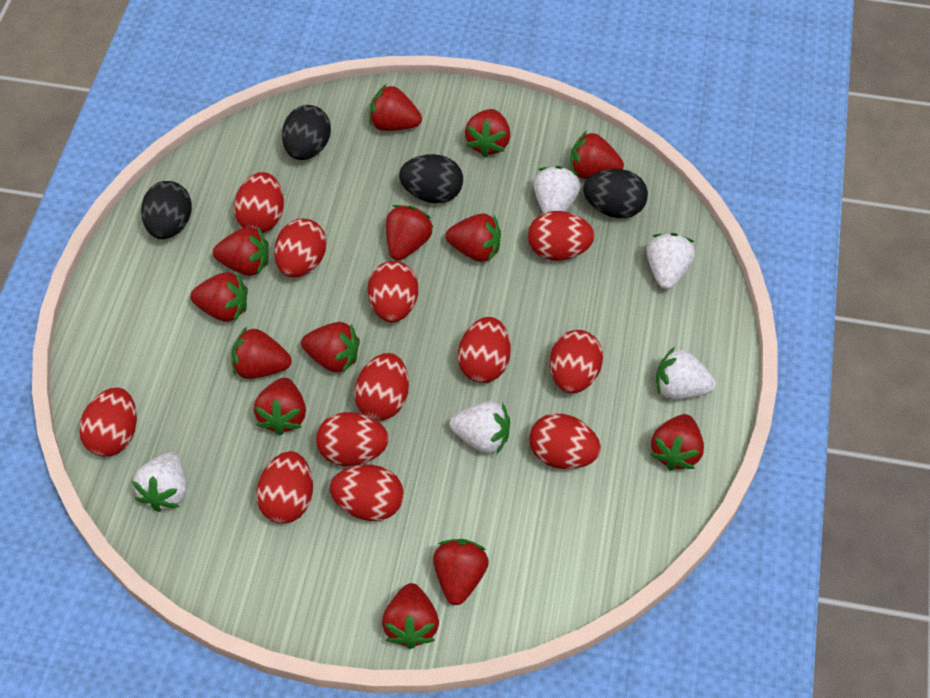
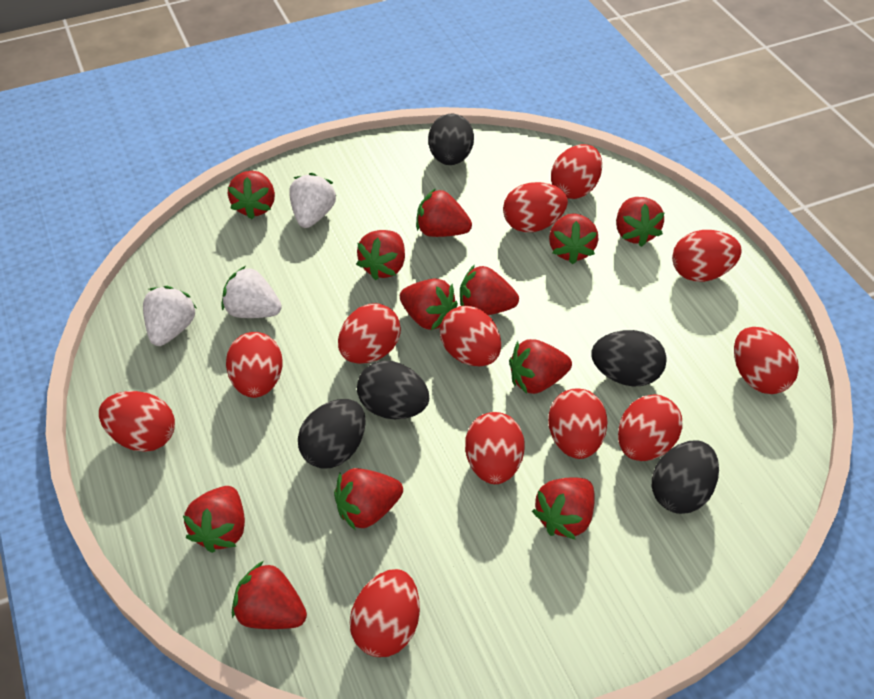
black egg: [141,181,192,239] [282,105,331,160] [399,154,463,203] [583,169,648,218] = 4 -> [298,399,366,468] [357,361,429,419] [428,114,474,165] [591,330,667,387] [652,440,719,514] = 5
red strawberry: [190,272,248,322] [213,227,269,276] [231,327,292,379] [254,378,306,435] [301,322,360,373] [369,84,422,131] [382,583,439,649] [386,205,434,260] [433,539,489,605] [445,213,501,262] [465,109,510,158] [570,132,624,179] [651,414,704,471] = 13 -> [183,486,245,553] [228,171,275,219] [232,561,307,629] [334,468,403,531] [356,230,405,280] [400,279,458,330] [416,188,472,237] [460,265,519,315] [509,339,572,394] [532,477,595,540] [549,213,599,264] [616,197,665,247] = 12
white strawberry: [132,452,187,512] [450,401,510,454] [533,166,581,213] [646,233,695,289] [656,347,716,399] = 5 -> [143,286,197,346] [222,266,282,318] [289,173,336,228] = 3

